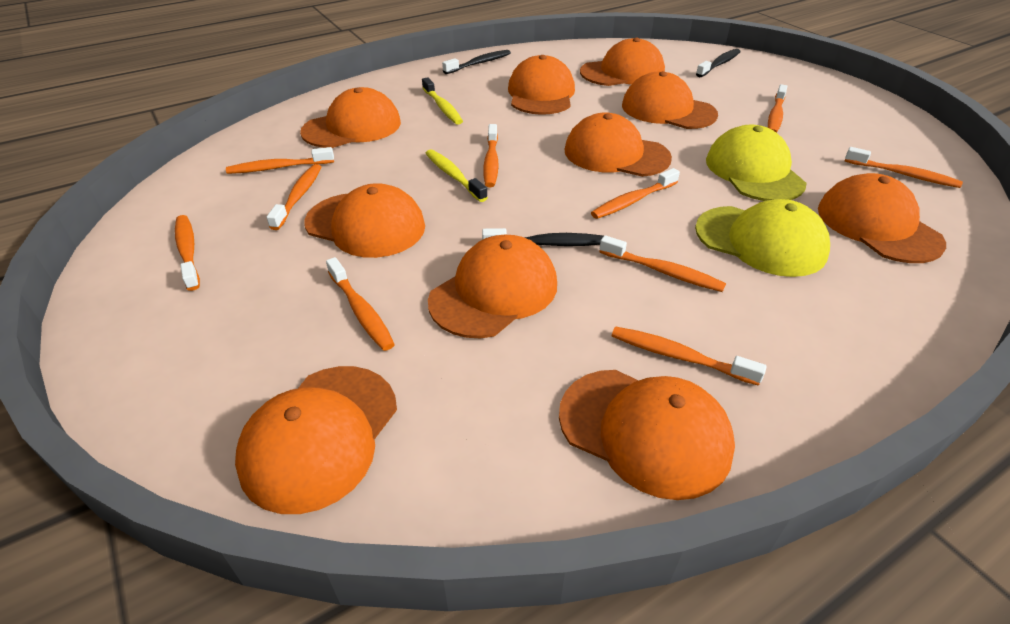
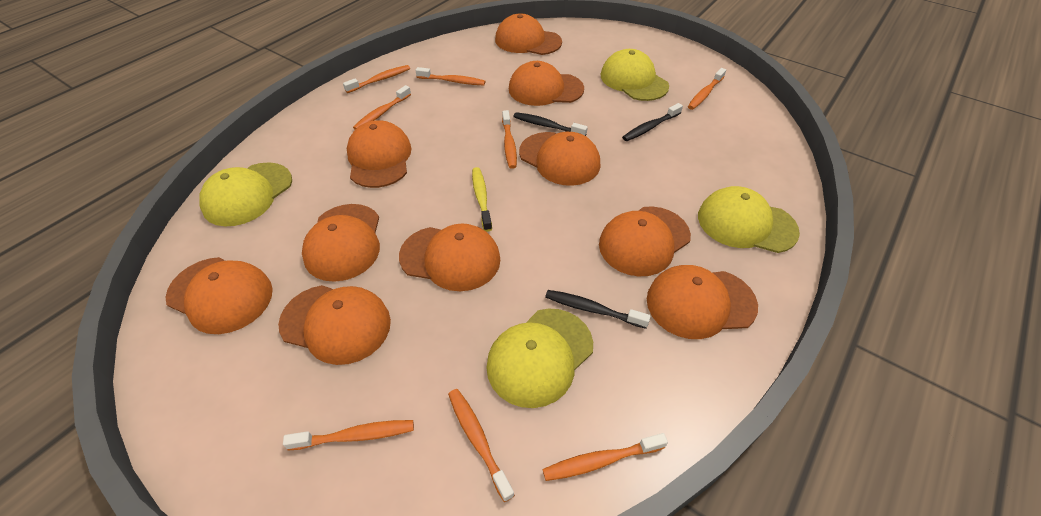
orange toothbrush: [175,215,200,291] [226,147,334,174] [266,164,321,230] [326,257,395,351] [483,124,499,187] [591,168,680,219] [599,235,726,292] [612,327,767,386] [768,84,787,133] [844,147,963,188] = 10 -> [283,420,414,450] [343,65,410,93] [353,85,411,129] [415,67,485,85] [448,389,515,502] [502,110,517,169] [543,433,668,481] [688,68,726,110] = 8
yellow cap: [695,199,830,277] [706,124,807,201] = 2 -> [199,162,292,226] [486,309,593,408] [601,49,669,101] [698,186,800,253] = 4
yellow toothbrush: [422,77,463,125] [425,149,488,202] = 2 -> [472,167,492,232] = 1

